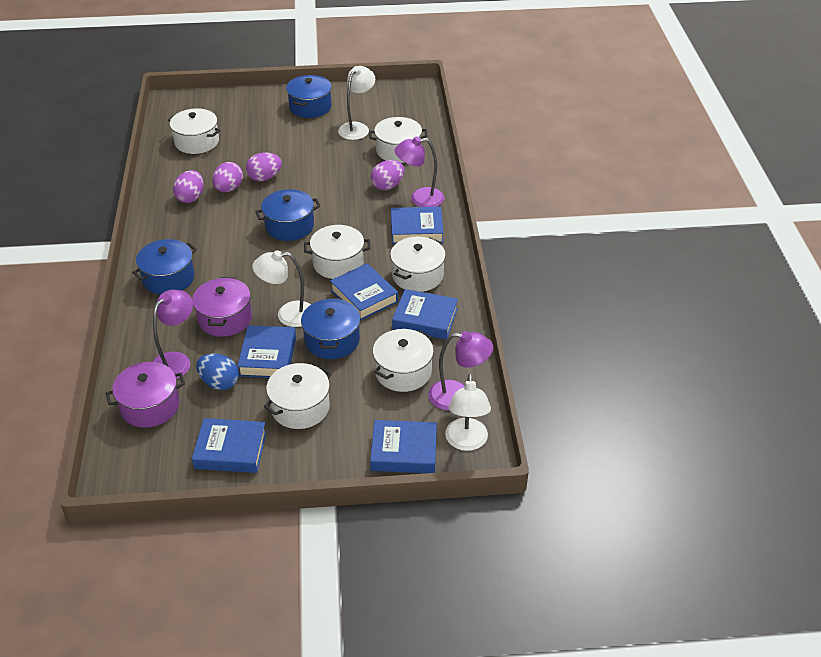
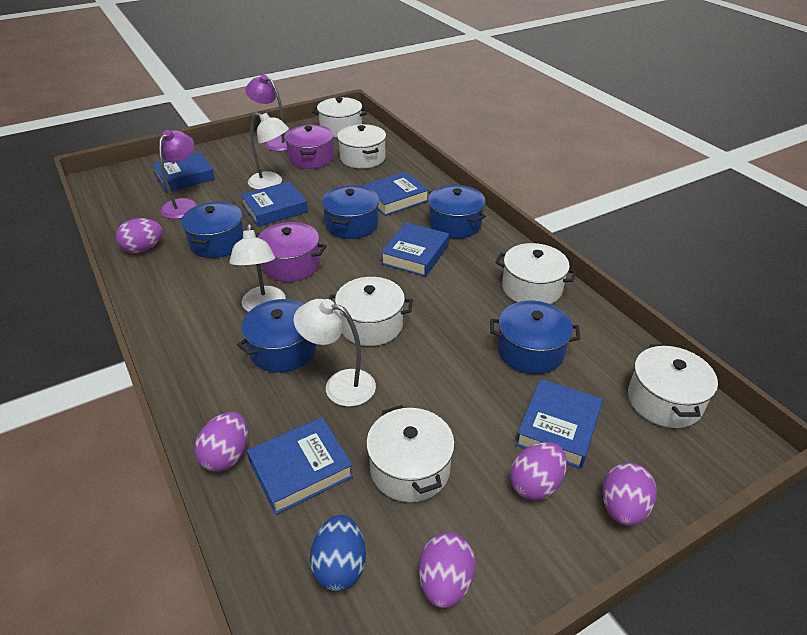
blue pot: [132,239,197,295] [255,189,320,241] [286,75,332,118] [301,298,360,359] = 4 -> [181,202,244,258] [237,299,316,373] [322,185,379,239] [428,185,486,239] [490,301,581,374] = 5
purple egg: [173,170,203,203] [212,162,243,192] [246,152,282,181] [371,160,404,190] = 4 -> [116,218,163,253] [195,412,248,472] [419,532,476,608] [510,442,567,501] [602,463,657,526] = 5
purple lamp: [152,290,193,379] [395,137,444,207] [429,331,493,410] = 3 -> [159,130,197,219] [245,75,287,151] = 2

